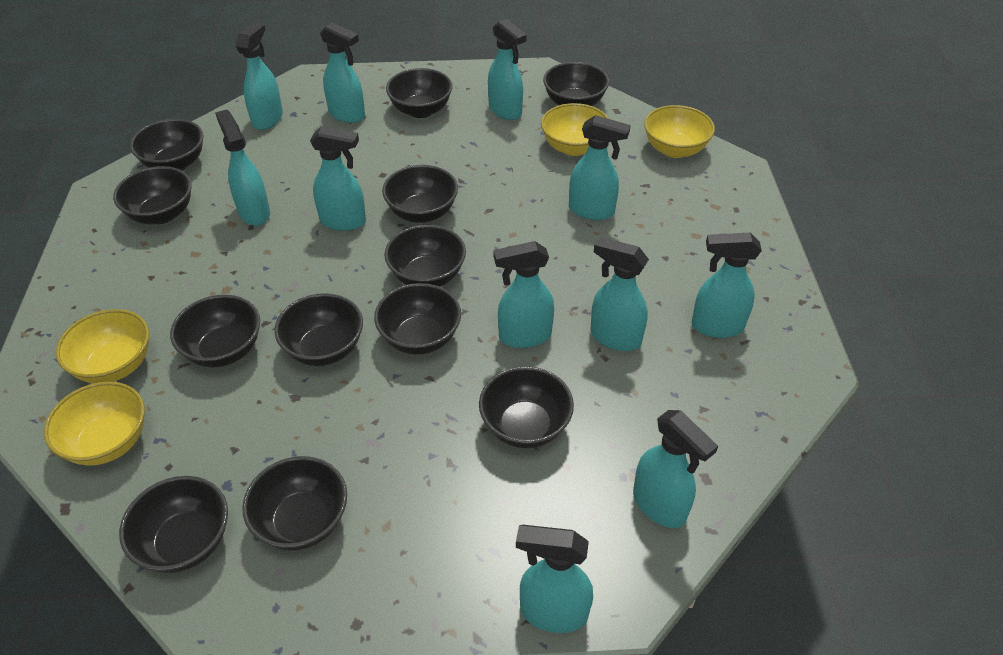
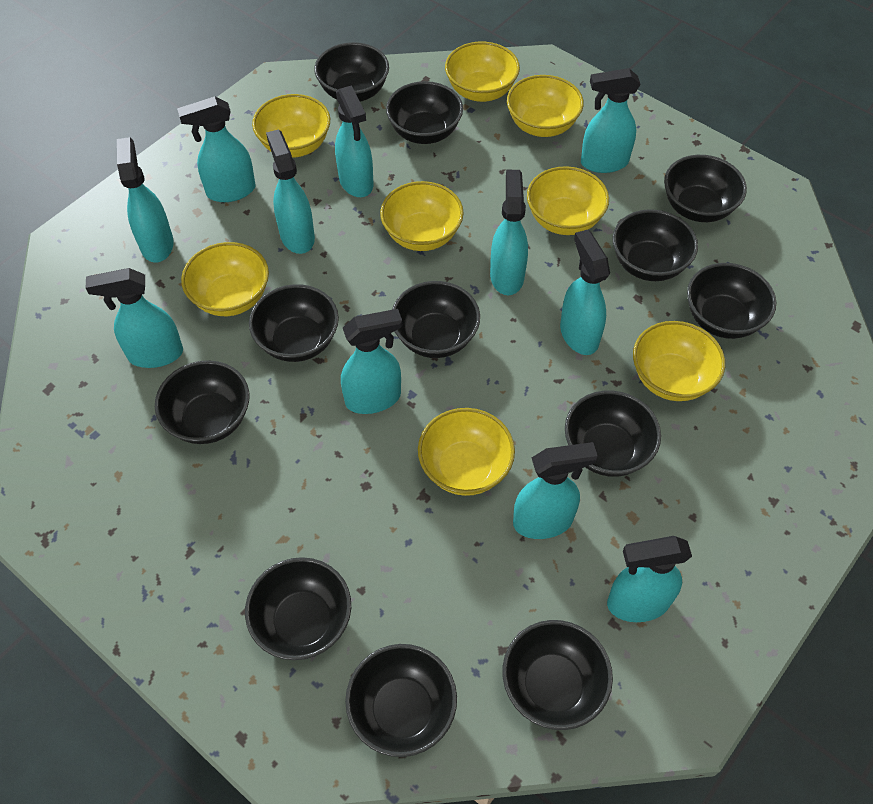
yellow bowl: [44,382,145,466] [56,309,149,383] [541,103,609,156] [644,105,715,158] = 4 -> [181,242,269,316] [252,94,330,158] [380,181,464,251] [418,408,515,496] [445,42,520,102] [507,75,584,137] [527,166,609,235] [633,321,725,401] = 8

